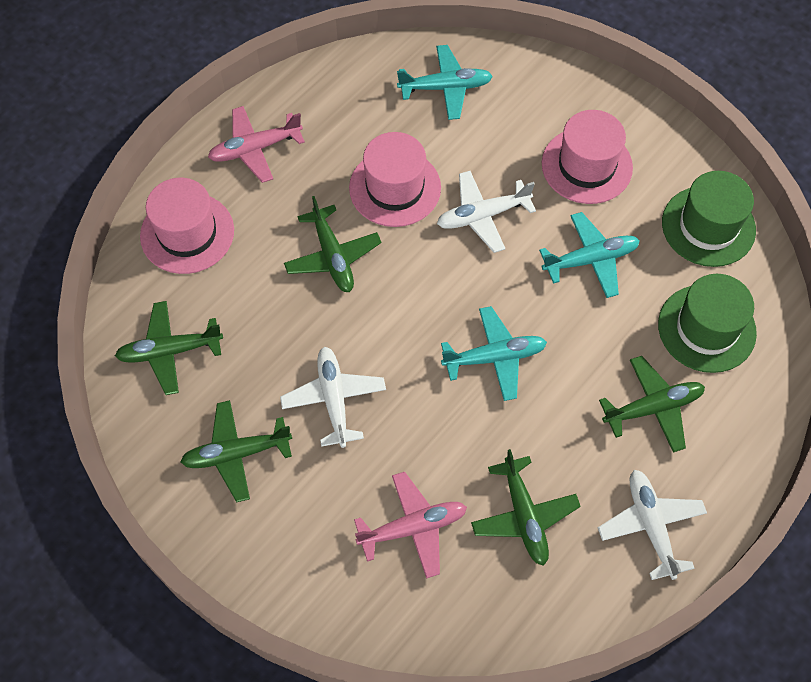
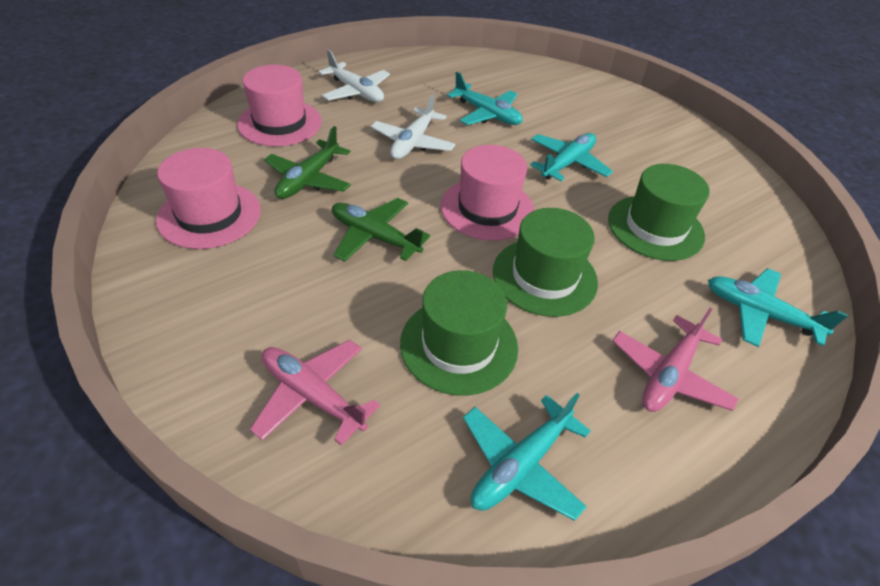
green hat: [658,274,757,373] [662,171,756,267] = 2 -> [400,270,518,396] [493,208,598,317] [608,164,710,261] = 3
green plane: [115,301,223,395] [181,400,292,502] [284,196,382,292] [471,449,581,566] [599,356,705,453] = 5 -> [264,126,351,199] [332,198,430,262] = 2
turquoise plane: [397,45,493,120] [441,306,547,401] [539,212,640,298] = 3 -> [447,72,523,125] [463,393,591,521] [530,133,613,181] [708,268,848,347] = 4
white plane: [280,347,386,448] [437,171,536,253] [598,470,707,580] = 3 -> [319,50,390,102] [371,94,455,159] = 2

